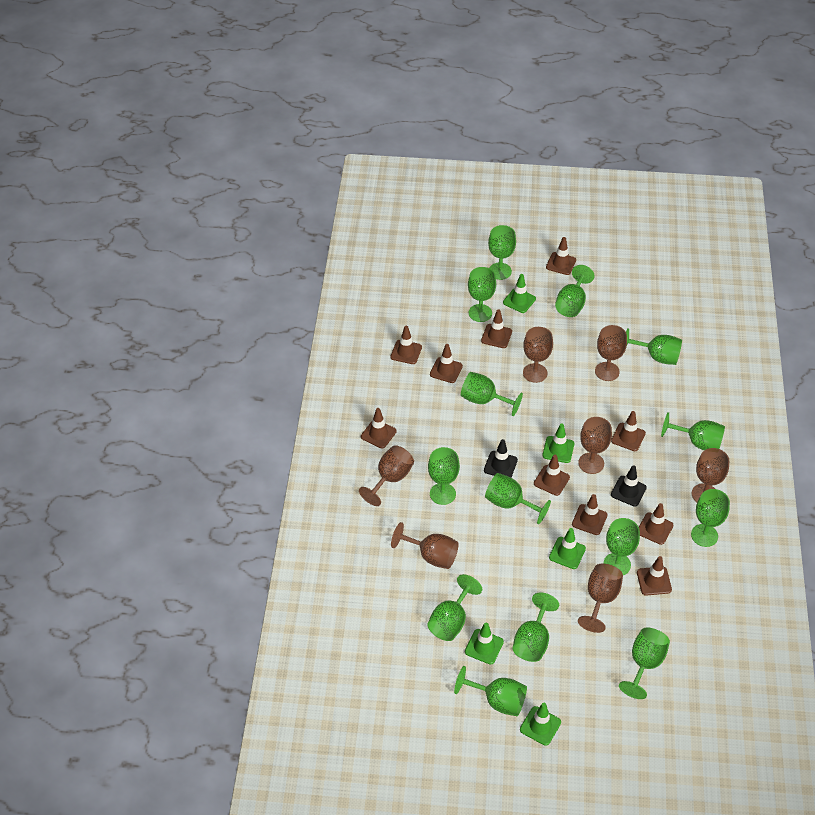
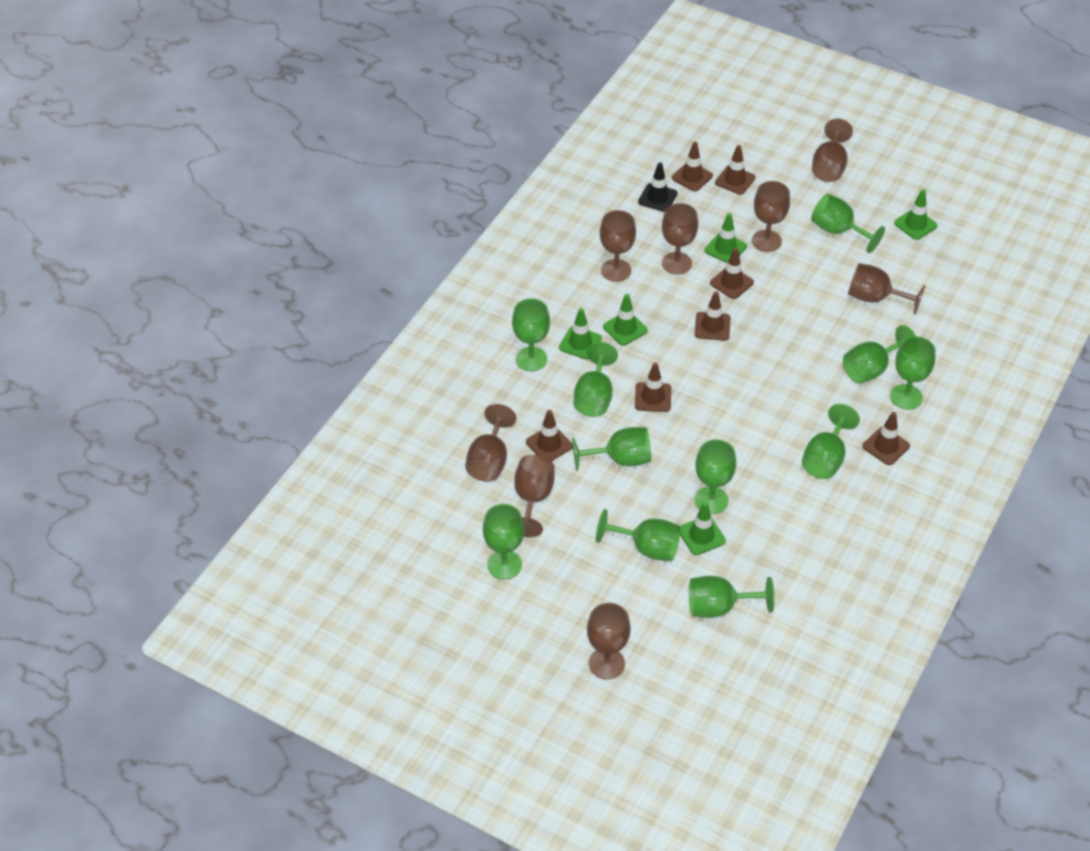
black traffic cone: [484,439,518,477] [611,465,647,507] = 2 -> [638,162,677,212] = 1
brown goblet: [359,445,414,506] [391,522,459,569] [523,327,553,383] [578,417,612,474] [578,563,623,633] [595,325,627,381] [692,448,729,502] = 7 -> [465,404,516,482] [514,455,555,537] [587,603,631,679] [600,210,636,282] [662,203,698,274] [752,181,790,252] [812,119,853,182] [848,263,925,315] = 8
brown traffic cone: [361,408,397,449] [390,326,422,364] [430,344,463,383] [481,310,512,348] [534,455,570,496] [546,237,576,275] [572,494,608,535] [611,411,646,451] [637,556,672,596] [639,503,673,545] = 10 -> [526,410,573,461] [635,363,671,412] [672,142,713,191] [695,291,731,340] [710,248,754,299] [715,145,755,195] [862,412,910,465] = 7
green goblet: [427,574,482,641] [428,447,460,505] [454,666,527,716] [461,372,523,416] [468,267,496,322] [485,473,551,524] [488,225,516,280] [513,592,559,662] [555,265,595,317] [603,518,640,575] [619,628,670,699] [626,328,682,365] [661,412,725,450] [691,489,730,547] = 14 -> [483,504,525,580] [512,298,550,371] [572,427,651,470] [574,342,618,417] [596,509,681,561] [689,576,775,618] [695,439,736,514] [802,404,860,479] [811,194,885,253] [843,325,916,384] [890,336,936,410] = 11

